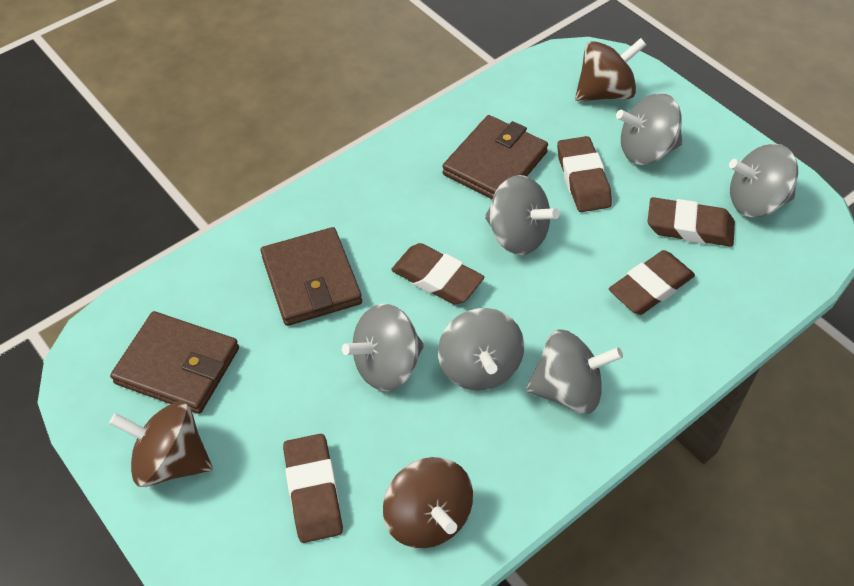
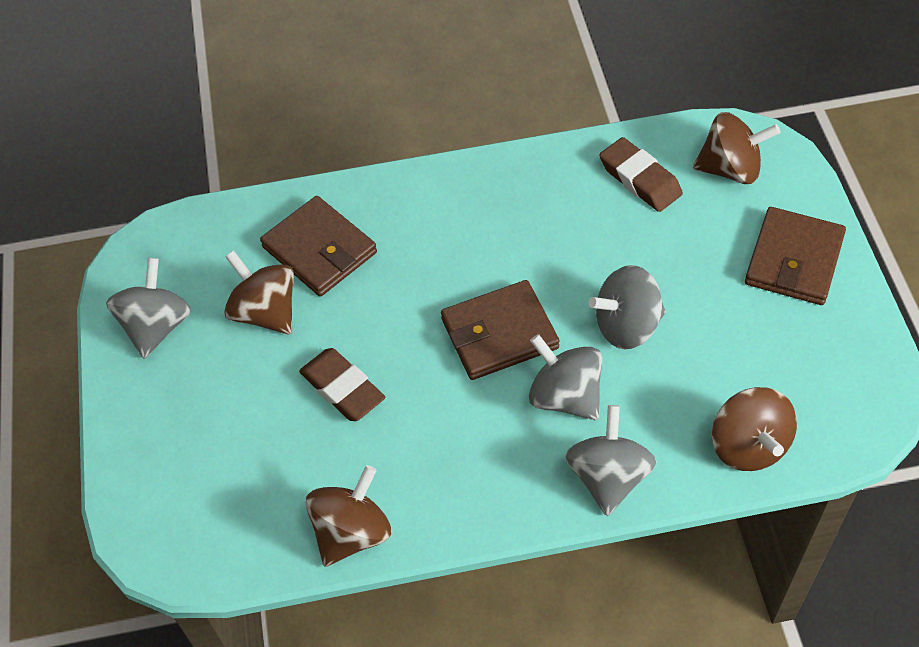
brown eraser: [283,434,343,543] [391,243,484,304] [557,136,612,212] [609,250,695,315] [647,197,735,247] = 5 -> [299,348,385,421] [599,137,683,212] = 2
brown spinning top: [109,402,213,487] [383,457,473,548] [575,38,646,101] = 3 -> [224,251,294,334] [306,465,391,567] [693,112,780,184] [712,387,797,471] = 4
grey spinning top: [342,304,424,391] [438,308,524,391] [485,175,560,255] [526,329,623,414] [616,93,683,165] [729,144,798,217] = 6 -> [106,258,191,359] [529,334,602,420] [565,405,657,516] [588,265,666,349] = 4

